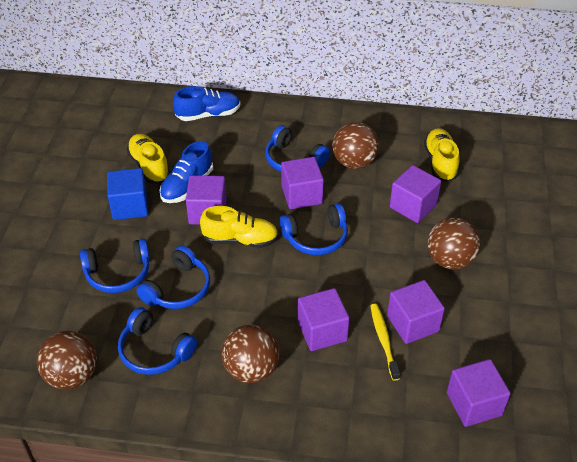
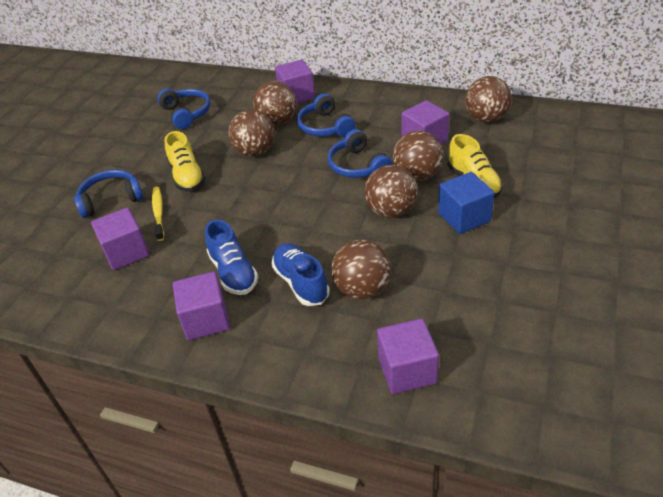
blue headphones: [80,239,150,293] [118,307,197,375] [136,246,210,309] [265,125,330,172] [280,203,348,255] = 5 -> [74,170,144,218] [157,89,210,129] [297,93,355,137] [327,129,392,178] = 4
brown ball: [37,331,97,390] [222,324,280,383] [333,122,379,169] [427,217,480,269] = 4 -> [228,110,275,156] [253,81,297,126] [331,240,391,300] [364,165,418,218] [393,131,443,181] [465,76,512,123] = 6
purple cube: [186,175,227,225] [281,157,324,209] [298,288,350,351] [387,280,445,344] [390,165,441,223] [447,359,511,427] = 6 -> [91,208,149,270] [173,271,230,340] [275,59,315,103] [377,318,439,394] [401,100,449,145] = 5
yellow shoe: [127,134,170,183] [200,206,278,248] [424,128,460,182] = 3 -> [165,131,205,191] [447,134,502,198] = 2

